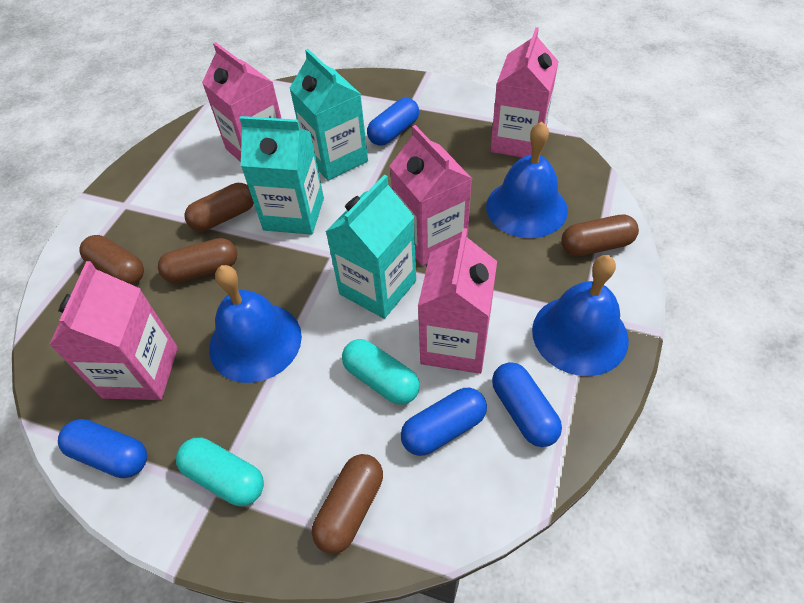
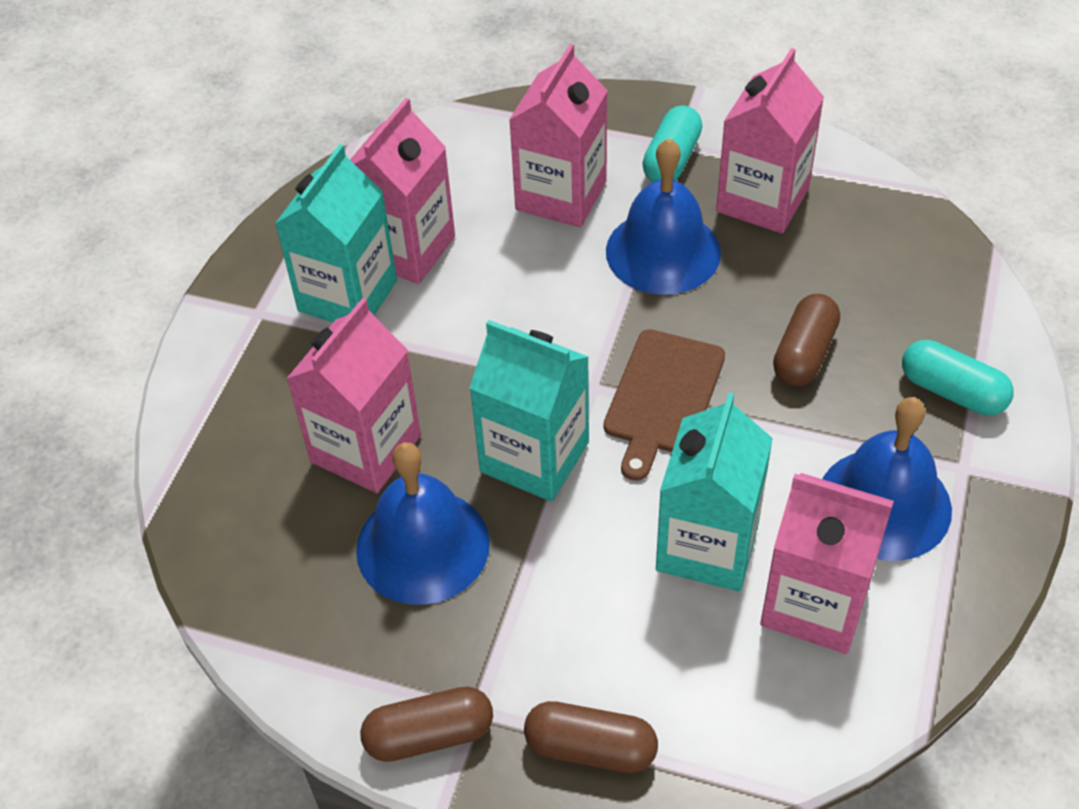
blue capsule: [58,419,147,478] [367,98,419,146] [401,388,487,456] [492,362,562,447] = 4 -> none = 0
brown capsule: [79,235,144,285] [158,238,237,283] [185,183,254,231] [312,454,383,554] [561,215,639,256] = 5 -> [360,686,493,762] [524,701,658,773] [773,294,840,386] = 3
brown cutting board: none = 0 -> [604,329,725,481] = 1

